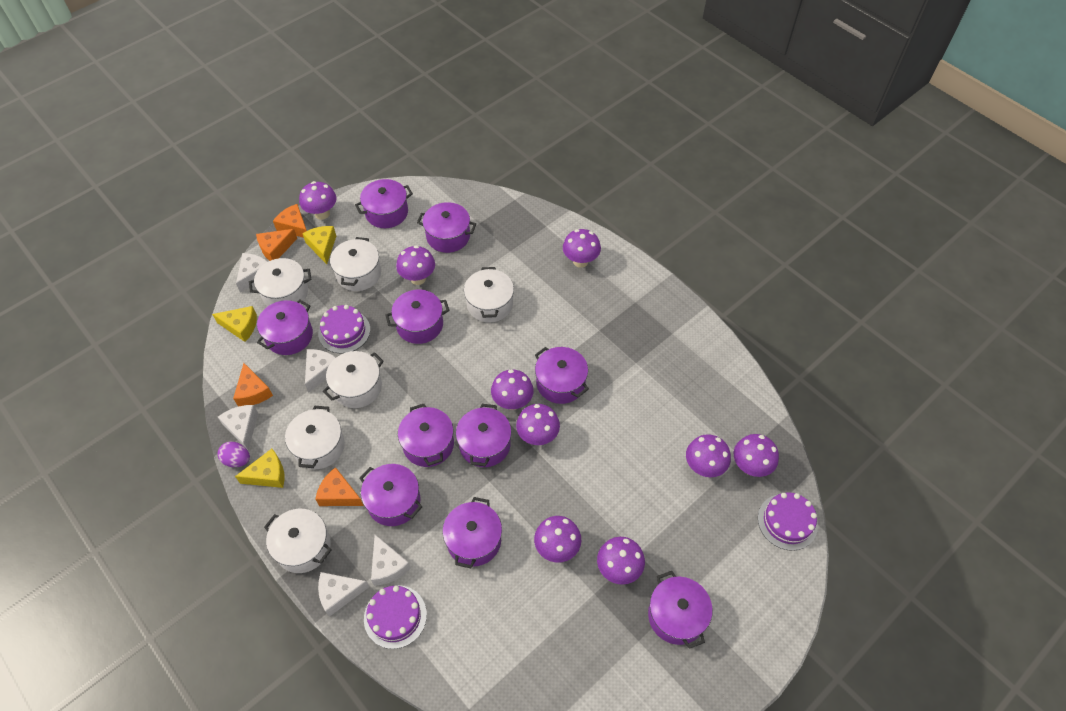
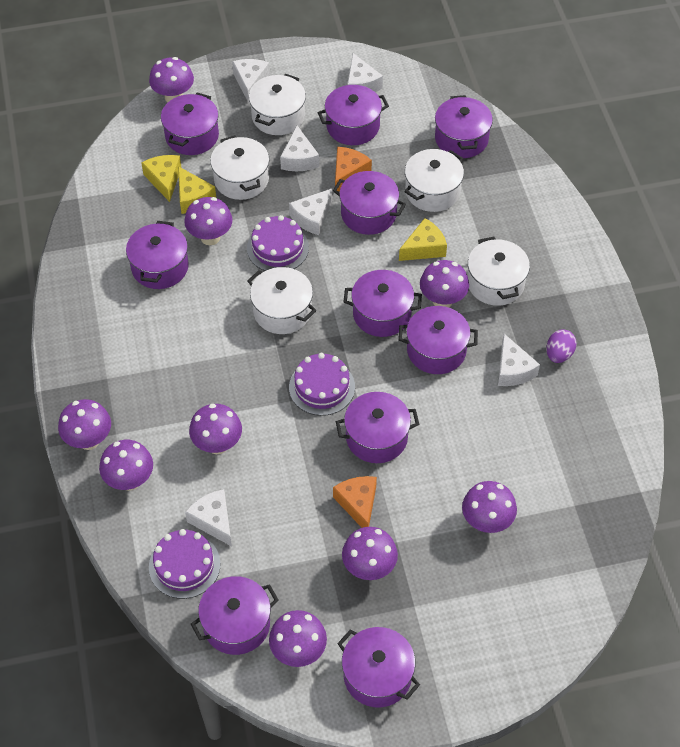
orange cheese: [233,363,273,406] [256,229,297,261] [273,204,307,238] [315,467,364,506] = 4 -> [333,476,377,528] [335,147,372,194] = 2
white cheese: [218,405,258,451] [236,253,267,293] [305,349,336,393] [318,572,369,617] [371,535,411,586] = 5 -> [185,489,232,547] [232,59,270,103] [280,125,319,171] [289,189,332,235] [347,53,383,92] [498,334,540,386] = 6
white pot: [249,258,312,306] [264,509,331,573] [285,406,345,469] [323,351,384,408] [330,237,381,291] [464,267,514,323] = 6 -> [210,135,269,200] [247,267,317,334] [249,74,306,135] [404,149,464,212] [468,236,530,306] = 5

